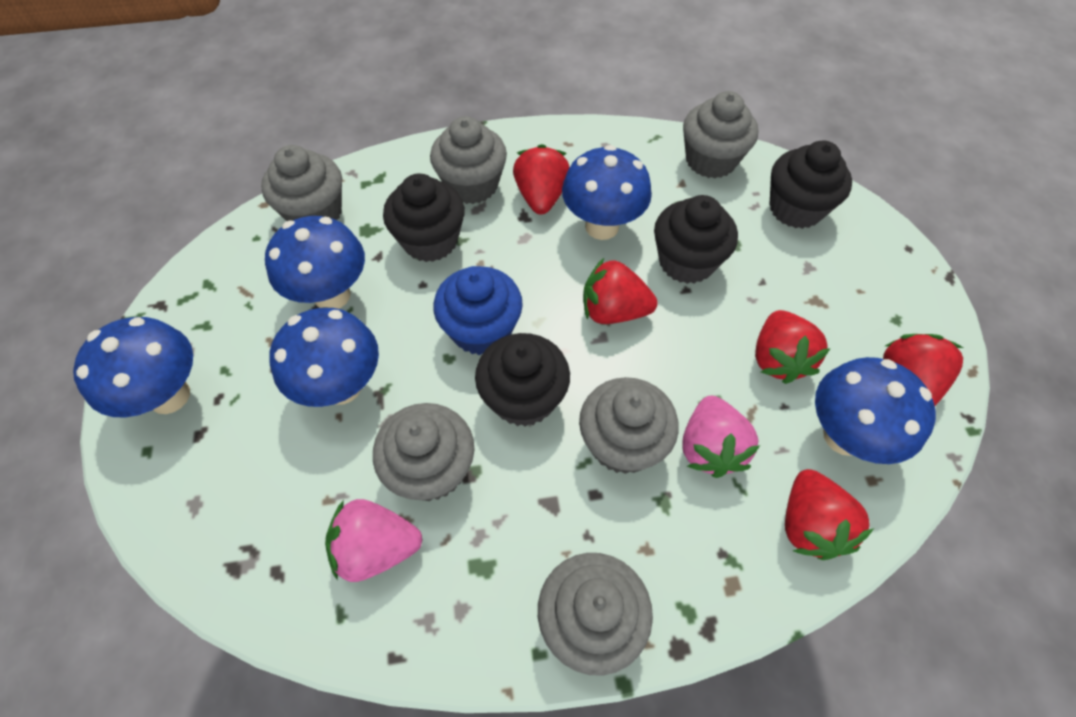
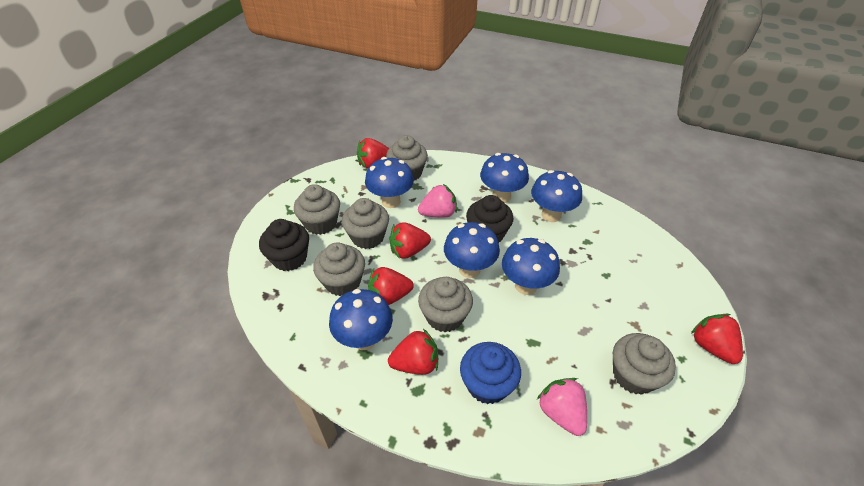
black cupcake: [383,174,465,262] [475,333,570,427] [654,195,738,284] [769,140,852,229] = 4 -> [259,219,309,271] [466,195,513,242] = 2
blue mushroom: [73,317,193,417] [265,216,365,309] [269,308,379,407] [562,145,652,240] [815,357,936,464] = 5 -> [329,289,393,350] [365,157,414,208] [444,222,500,278] [480,153,529,203] [502,238,560,295] [531,170,582,222] = 6

